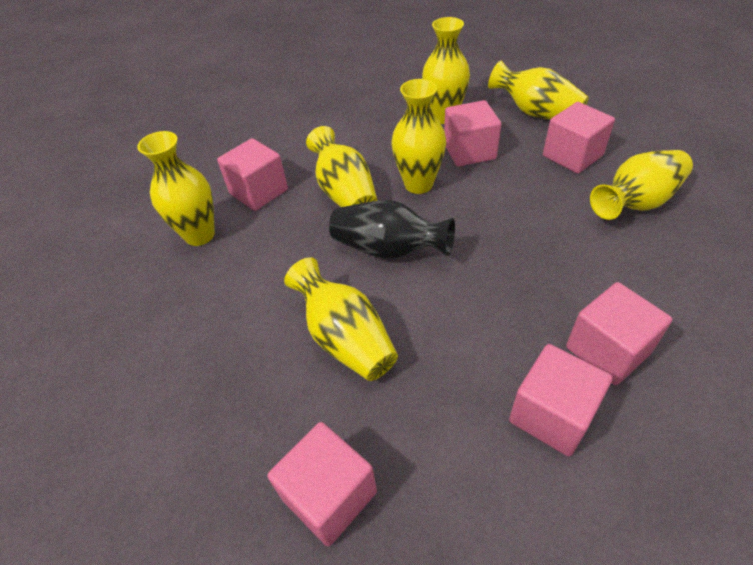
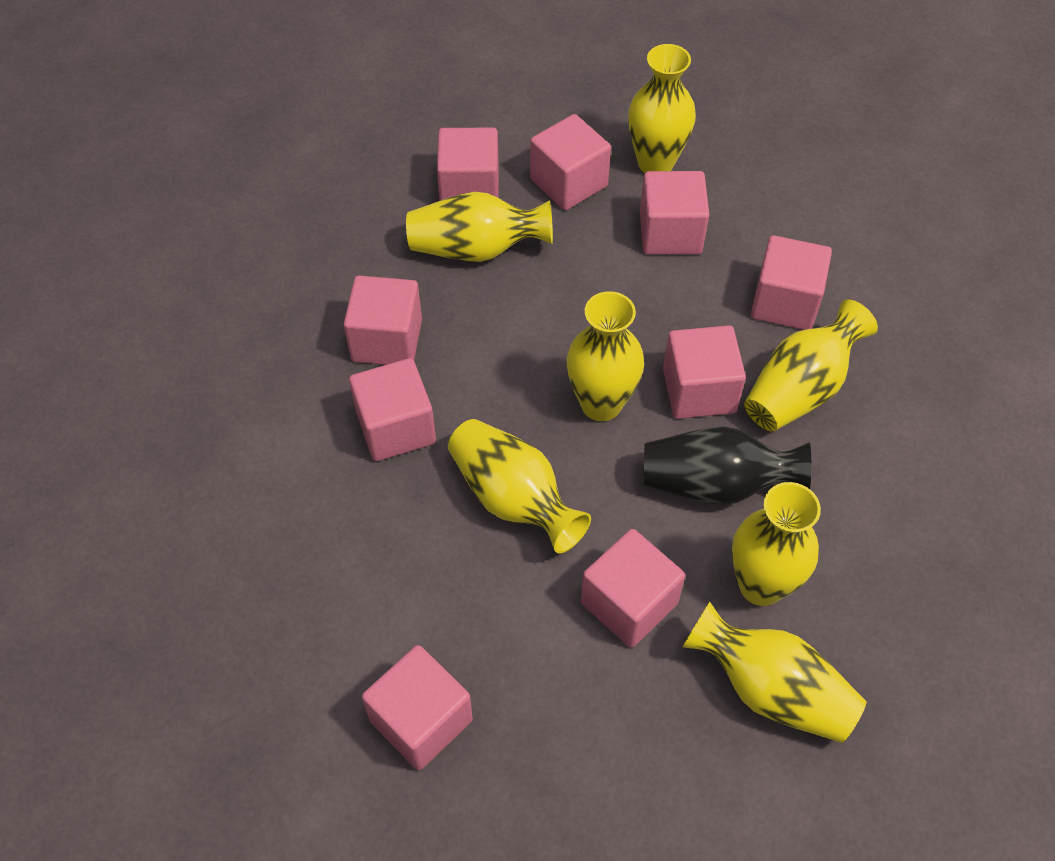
pink cube: [217,138,288,211] [268,422,377,546] [444,100,501,167] [509,344,613,456] [543,102,615,173] [566,282,672,385] = 6 -> [344,276,422,365] [349,358,436,461] [362,645,473,770] [437,128,499,201] [530,114,611,210] [581,529,685,648] [640,171,709,255] [663,325,746,419] [751,235,832,330] = 9

